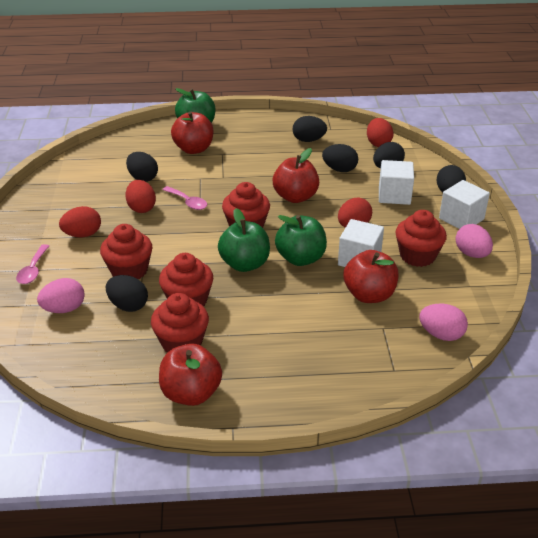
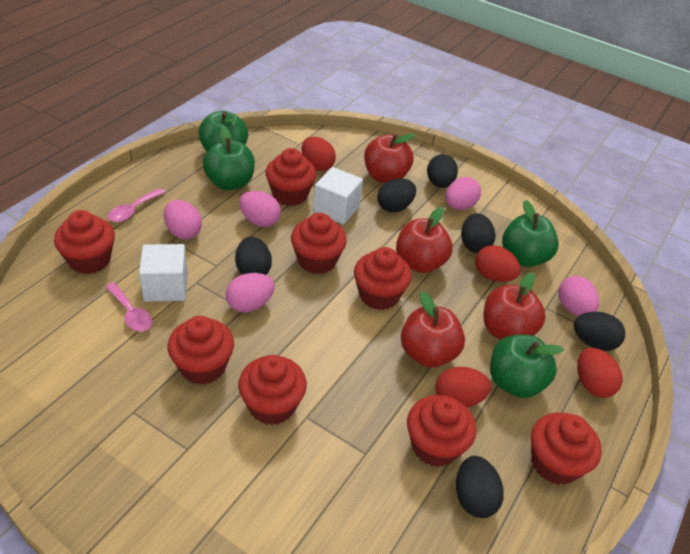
green apple: [175,88,215,123] [218,208,270,272] [275,215,327,266] = 3 -> [198,111,248,152] [203,126,255,190] [490,335,564,398] [502,200,559,267] = 4
pink egg: [37,278,85,313] [419,304,468,341] [455,224,493,258] = 3 -> [164,200,202,239] [226,273,275,313] [239,191,281,227] [445,177,481,210] [558,276,599,316] = 5
red cupcake: [100,224,153,279] [151,293,209,352] [159,253,213,306] [222,182,270,228] [395,210,447,267] = 5 -> [54,210,115,274] [167,316,234,385] [238,355,307,425] [265,148,316,206] [291,213,347,274] [354,247,412,310] [407,395,476,467] [531,412,602,485] = 8
white cube: [338,219,384,267] [379,160,414,205] [439,180,490,229] = 3 -> [139,244,188,302] [313,167,363,225] = 2

